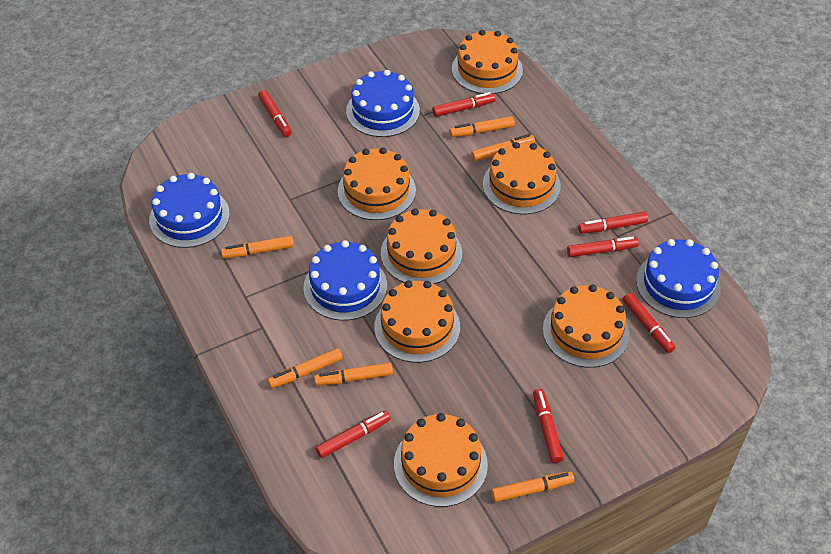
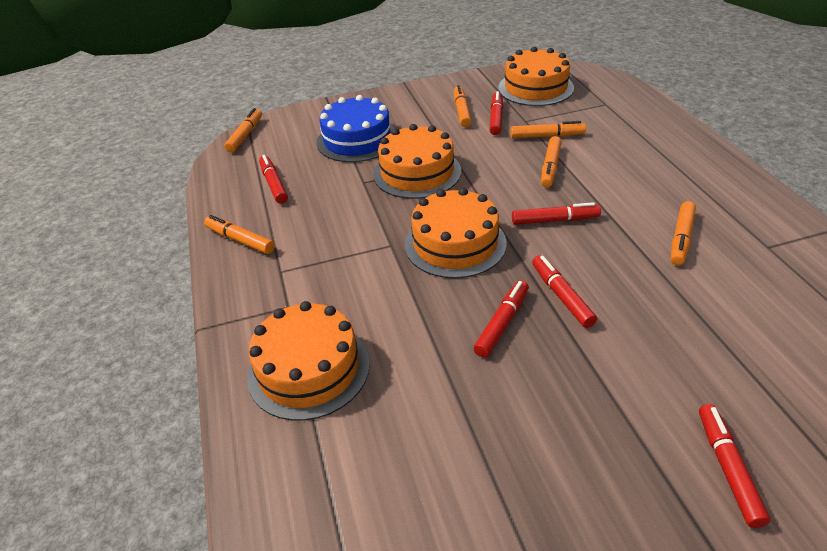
blue cake: [149,173,230,248] [304,240,387,321] [346,70,420,137] [636,239,721,318] = 4 -> [317,95,395,162] = 1
orange cake: [338,148,416,220] [374,280,460,363] [381,209,462,284] [394,413,488,507] [452,30,523,94] [483,142,561,215] [543,284,630,368] = 7 -> [247,301,370,421] [373,124,461,199] [405,188,507,278] [498,47,574,106] = 4
red marker: [258,90,292,137] [316,411,391,458] [432,92,495,117] [533,389,564,463] [567,236,639,257] [578,211,648,234] [623,293,676,353] = 7 -> [259,155,288,204] [473,280,529,358] [489,91,503,135] [512,202,601,225] [532,255,597,328] [699,404,771,528] = 6

